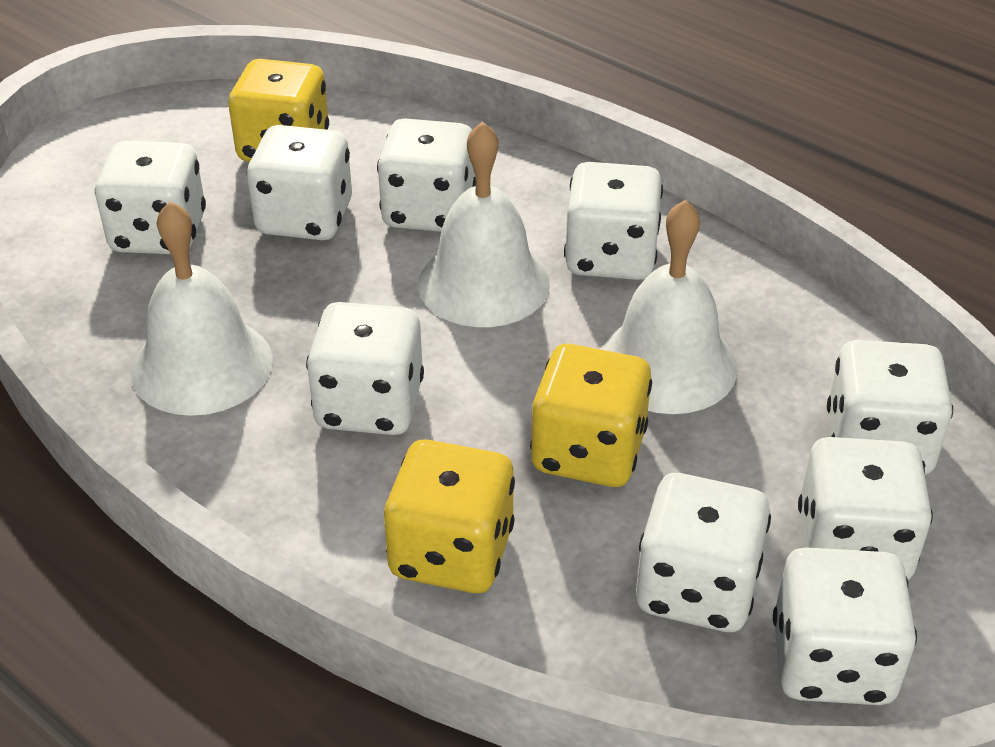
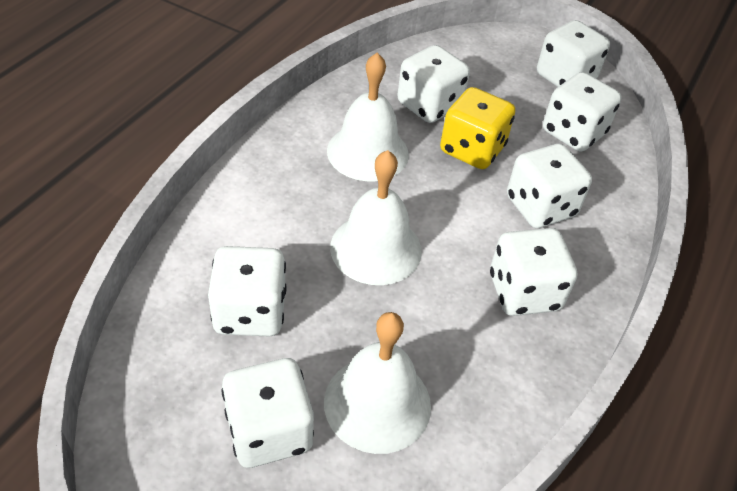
white dice: [95,141,206,254] [247,125,352,240] [306,302,424,435] [377,118,476,232] [564,162,663,280] [636,473,771,632] [773,547,917,705] [798,437,933,580] [827,340,953,475] = 9 -> [208,246,287,337] [221,358,314,468] [397,45,470,123] [490,228,577,316] [507,144,592,228] [537,20,610,87] [543,72,621,152] = 7
yellow dice: [228,59,329,162] [384,440,515,593] [530,344,652,487] = 3 -> [440,87,515,169] = 1

